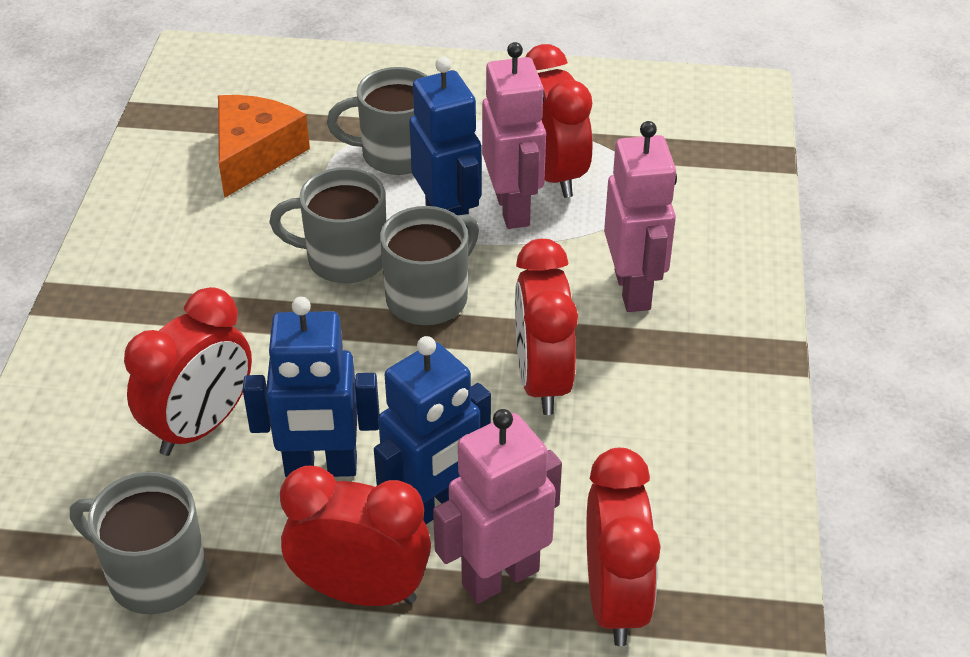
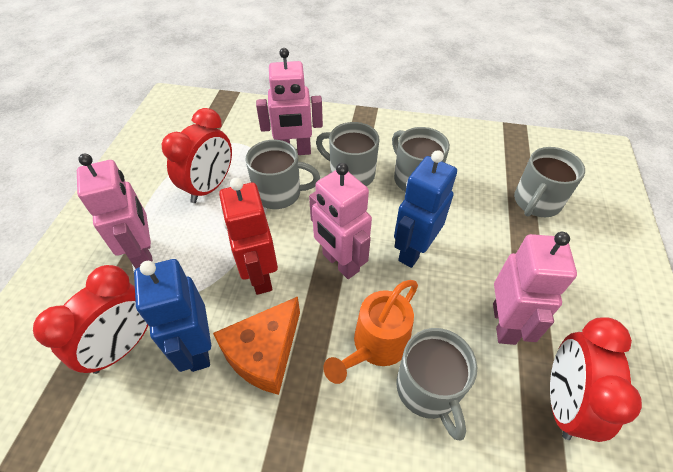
blue robot: [243,297,380,477] [374,336,491,524] [409,57,481,229] = 3 -> [134,259,211,372] [394,150,457,268] = 2
grey mug: [70,472,207,614] [269,167,386,283] [327,67,428,175] [380,206,479,325] = 4 -> [245,140,320,209] [316,122,379,186] [392,127,450,192] [396,328,477,440] [514,147,585,217] = 5
orange watering can: none = 0 -> [323,280,418,384] = 1
pink robot: [433,409,562,604] [482,42,546,229] [604,121,677,312] = 3 -> [77,154,153,269] [256,48,323,155] [309,163,372,279] [493,232,577,345] = 4
red clock: [124,287,252,456] [280,466,431,606] [515,239,578,415] [526,44,593,198] [586,448,661,646] = 5 -> [33,265,149,374] [162,108,232,203] [550,317,642,442] = 3
red robot: none = 0 -> [219,178,278,295] = 1

